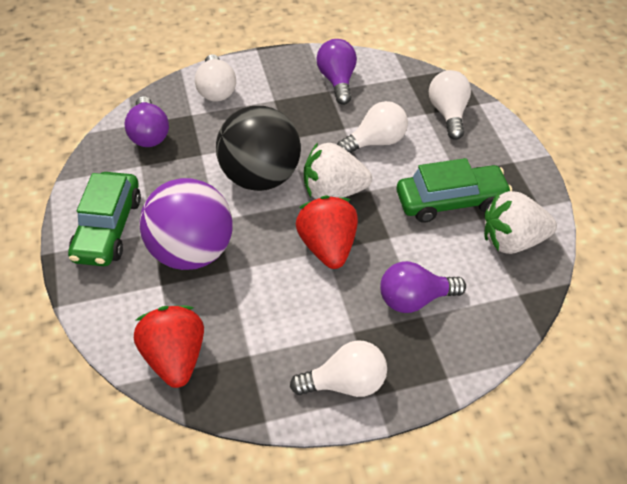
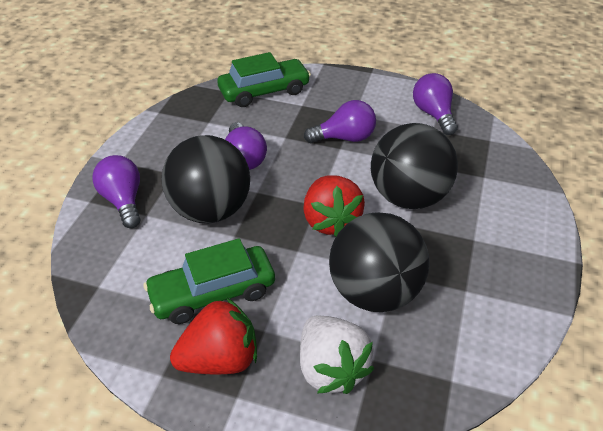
black ball: [216,106,301,191] = 1 -> [161,135,250,223] [329,212,430,312] [371,123,458,209] = 3
purple ball: [139,178,233,270] = 1 -> none = 0
purple light bulb: [124,96,169,147] [316,39,357,105] [380,261,466,313] = 3 -> [92,155,141,228] [225,122,267,170] [304,100,376,143] [413,73,458,135] = 4
white light bulb: [195,54,236,102] [290,340,387,397] [337,101,408,153] [429,70,471,140] = 4 -> none = 0
white strawberry: [304,143,372,199] [484,191,557,254] = 2 -> [300,316,374,394] = 1

